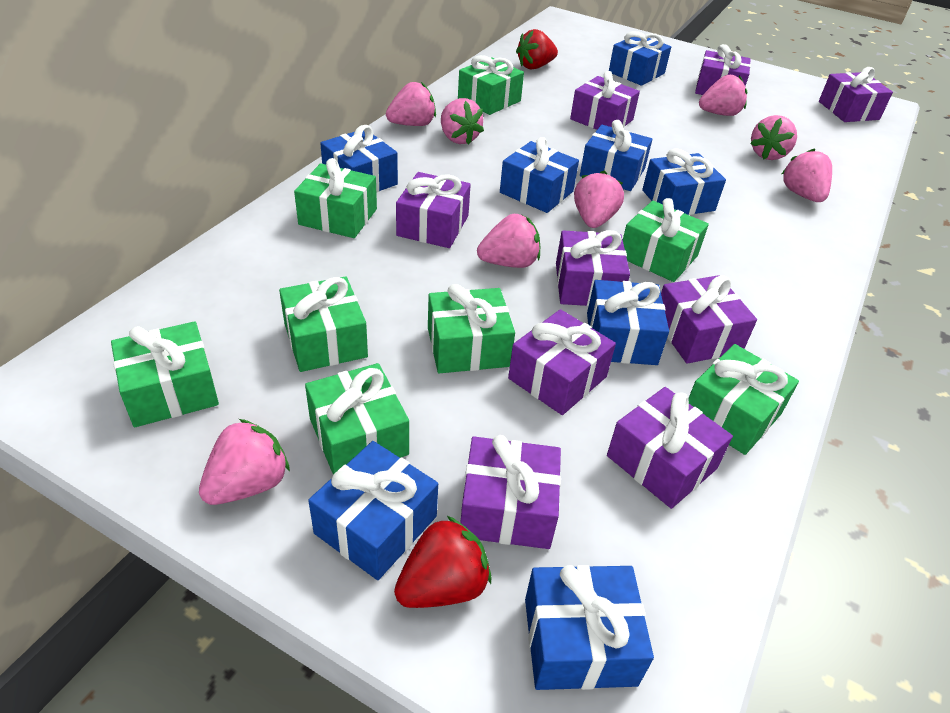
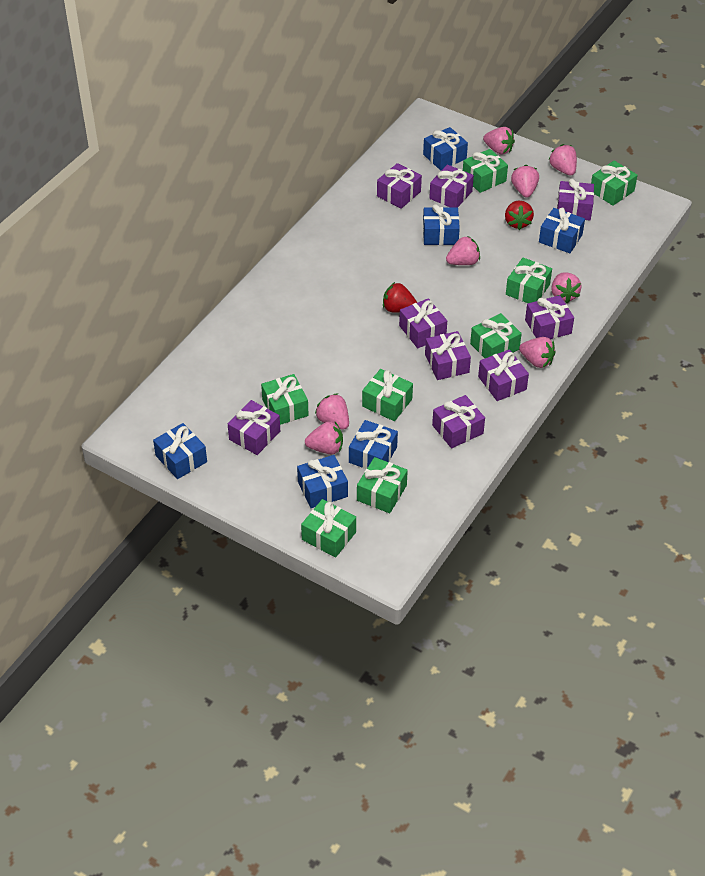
blue gift: [308,441,438,580] [320,125,398,193] [500,137,579,213] [525,565,654,690] [580,120,652,191] [587,280,669,365] [609,31,671,86] [642,148,726,215] = 8 -> [153,423,207,479] [297,455,348,508] [349,420,398,469] [423,127,468,170] [423,204,460,245] [539,208,585,253] = 6

